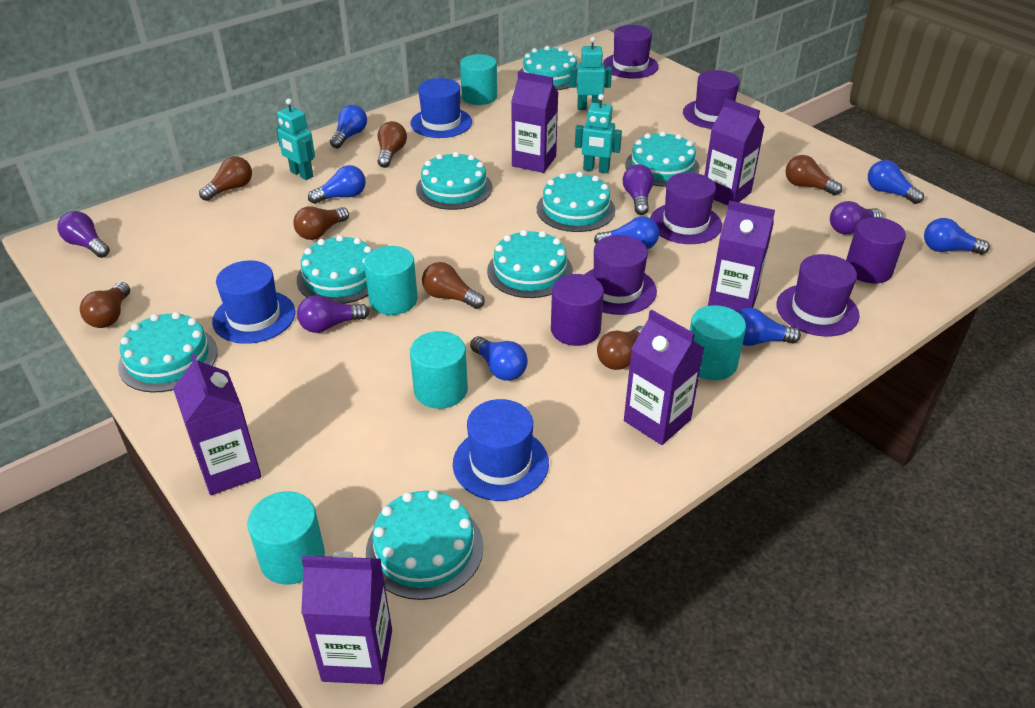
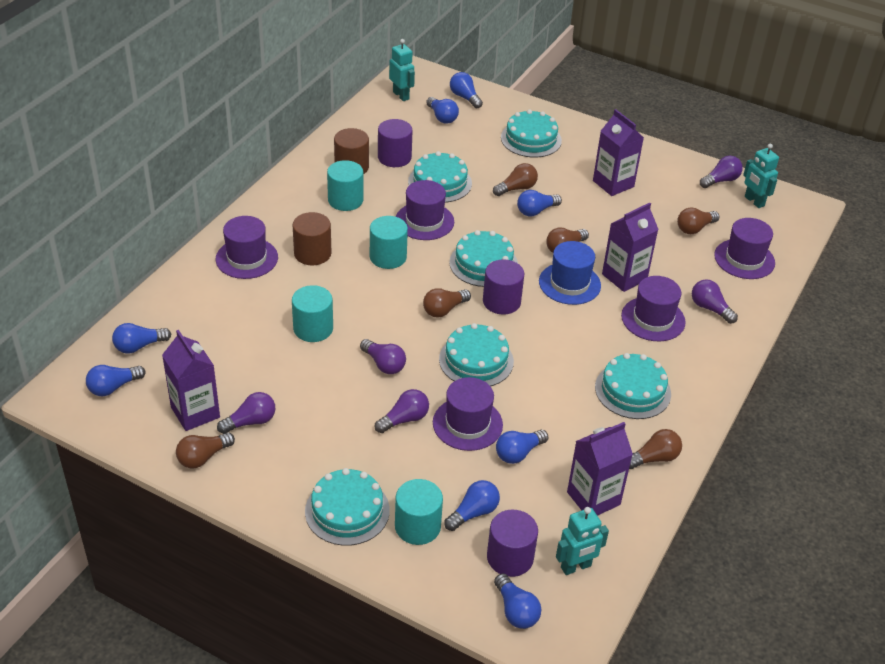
blue hat: [212,260,295,344] [411,78,472,138] [453,399,549,501] = 3 -> [539,241,601,305] = 1
blue light bulb: [308,165,366,204] [330,105,367,148] [470,336,528,381] [594,216,659,250] [737,308,801,346] [868,160,924,204] [924,218,990,255] = 7 -> [86,365,145,396] [112,323,171,354] [426,97,459,124] [444,480,500,531] [450,72,483,109] [494,573,541,629] [496,430,548,464] [517,190,562,216] = 8
brown cylinder: none = 0 -> [292,212,332,265] [334,128,369,174] = 2
brown light bulb: [80,282,130,328] [199,156,252,201] [293,206,349,240] [378,121,407,168] [422,262,485,309] [597,326,644,370] [785,155,842,196] = 7 -> [176,432,235,468] [423,288,471,318] [493,163,538,196] [546,228,589,253] [629,429,682,469] [677,207,719,234] = 6
purple carton: [173,353,261,495] [301,551,392,685] [511,71,558,173] [624,309,704,445] [704,99,764,205] [708,201,775,312] = 6 -> [162,330,220,431] [567,422,633,516] [593,109,644,196] [602,203,659,292] = 4
purple cylinder: [551,274,604,346] [846,217,906,284] = 2 -> [378,119,413,167] [483,259,524,315] [487,510,538,577] = 3
purple light bulb: [57,211,110,258] [297,295,369,333] [623,164,654,215] [830,201,882,234] = 4 -> [217,392,275,434] [360,339,406,374] [374,389,429,433] [692,279,738,324] [700,156,743,188] = 5
turquoise cake: [118,312,218,393] [297,235,373,304] [366,490,484,600] [416,152,492,210] [487,230,573,298] [520,46,577,90] [537,171,615,232] [625,131,700,187] = 8 -> [305,468,390,546] [408,151,472,203] [439,323,514,386] [449,230,518,287] [501,109,562,157] [595,353,671,419] = 6
turquoise cylinder: [247,491,325,585] [364,246,418,315] [410,331,468,409] [460,54,497,105] [690,305,746,380] = 5 -> [292,285,333,342] [327,160,364,211] [370,216,408,269] [395,479,443,545] = 4

